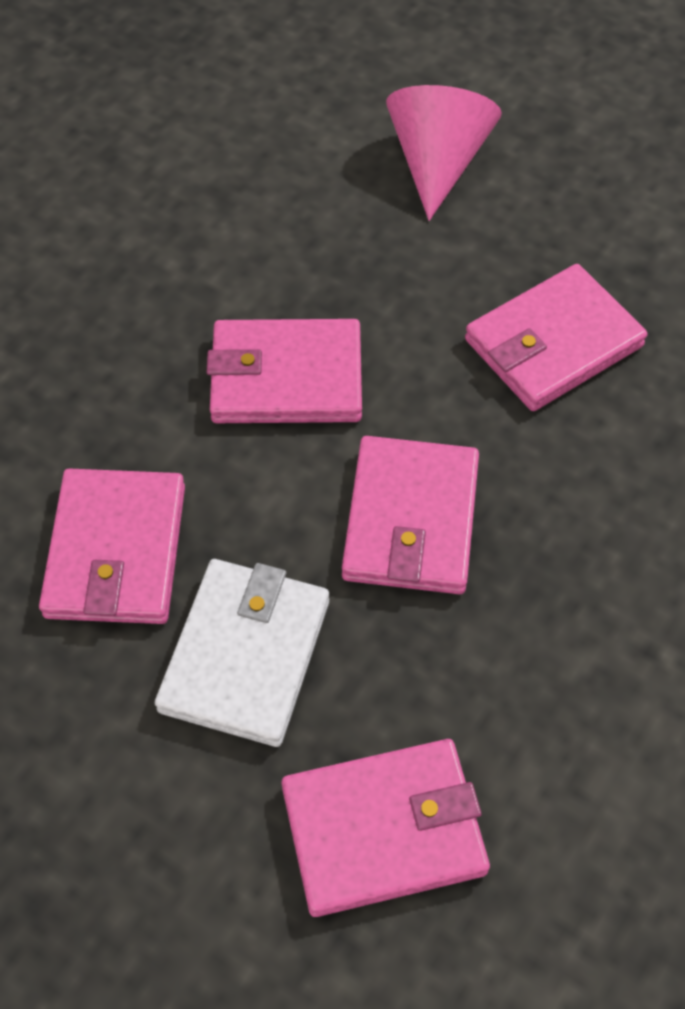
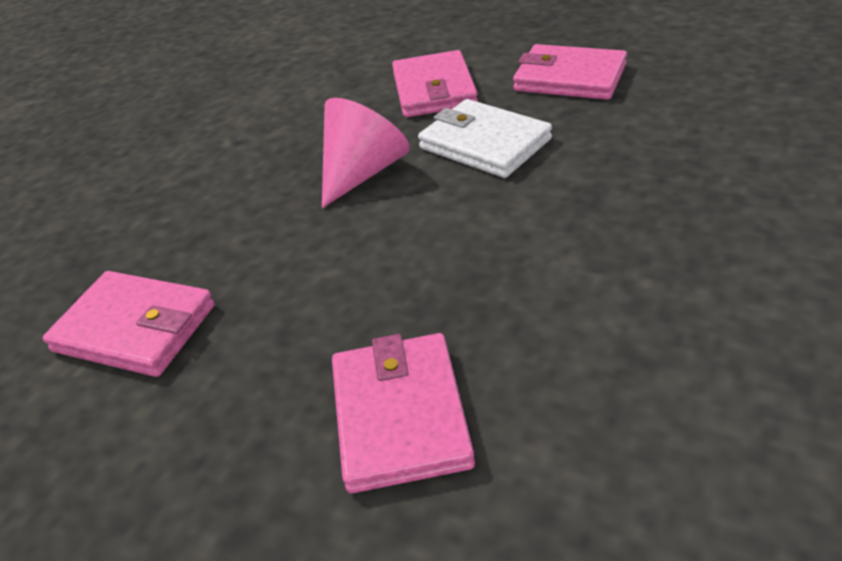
pink wallet: [39,468,185,624] [206,319,362,423] [281,739,490,917] [342,436,479,594] [465,264,647,411] = 5 -> [43,271,215,377] [332,333,475,493] [392,50,478,117] [513,44,627,100] = 4

